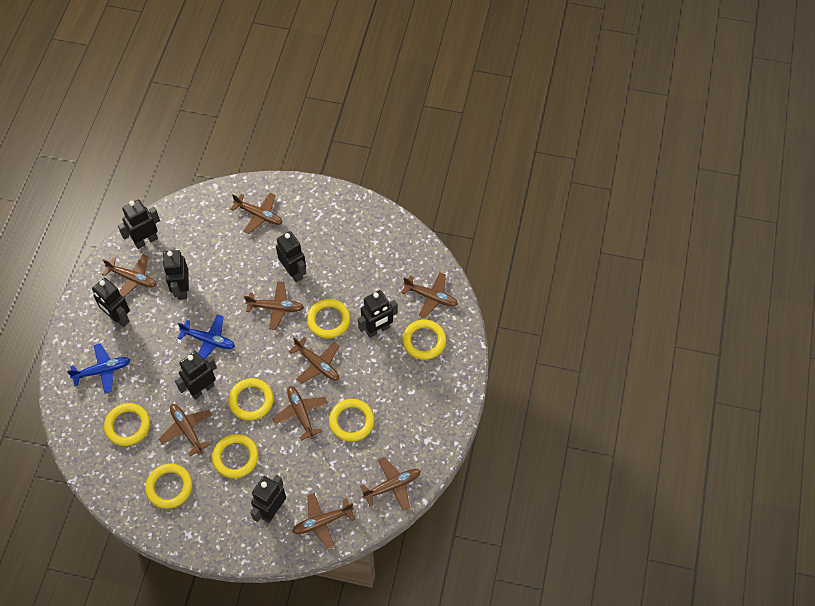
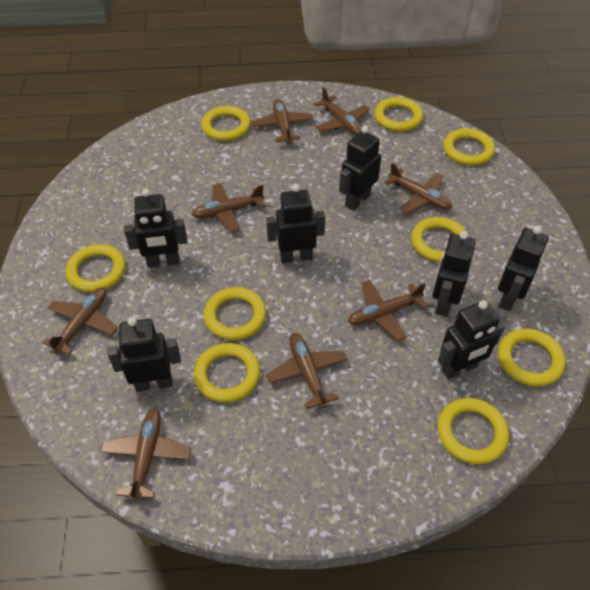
blue plane: [67,344,130,394] [177,315,235,359] = 2 -> none = 0
brown plane: [102,254,157,297] [159,404,212,457] [230,193,282,234] [244,281,304,330] [272,386,328,441] [289,337,339,384] [292,493,355,549] [360,457,421,510] [402,273,458,318] = 9 -> [43,287,118,355] [100,408,191,502] [191,183,265,232] [251,99,313,144] [266,333,347,409] [314,87,370,135] [348,280,428,341] [384,163,452,214] = 8
yellow ring: [104,403,150,446] [145,464,192,509] [212,434,259,478] [228,378,274,420] [307,299,350,338] [329,399,374,442] [402,319,446,360] = 7 -> [66,244,126,292] [194,343,260,402] [201,106,251,141] [204,287,266,340] [374,97,423,132] [411,217,469,262] [437,398,509,464] [443,128,495,166] [498,329,566,386] = 9

